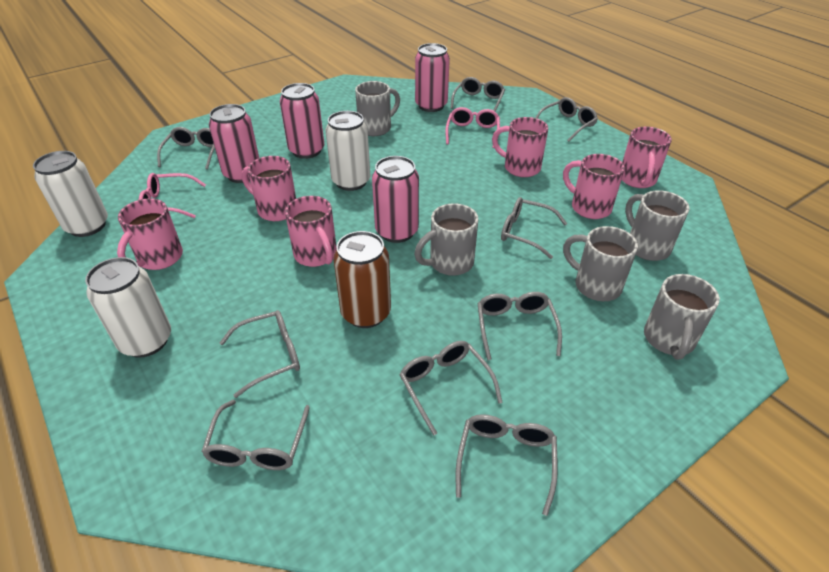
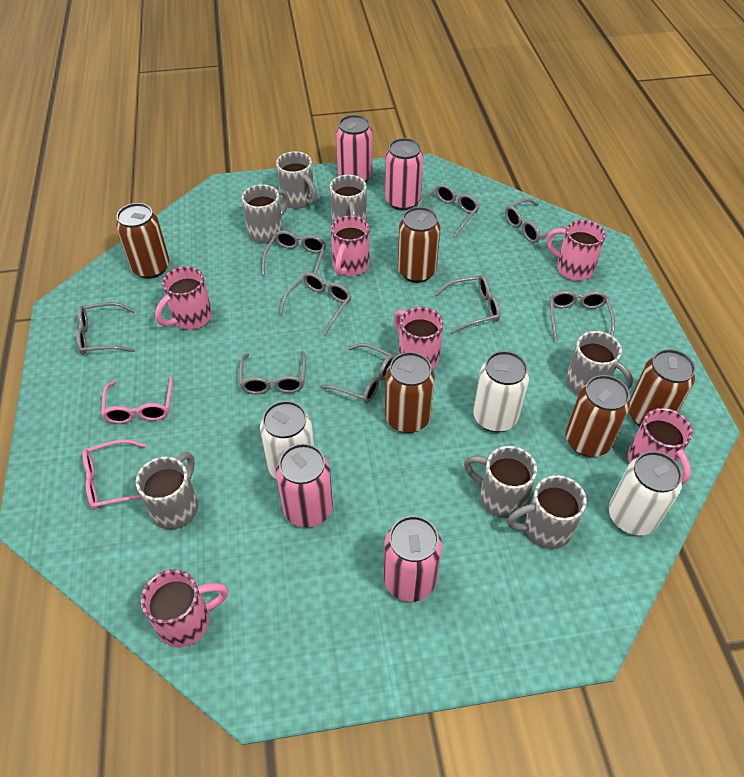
brown can: [333,231,391,328] = 1 -> [116,203,169,279] [385,352,435,433] [398,207,440,283] [566,375,630,457] [628,349,695,426] = 5
grey mug: [355,81,400,136] [414,203,478,276] [563,226,638,301] [625,190,689,261] [644,274,720,360] = 5 -> [136,452,198,530] [242,184,289,243] [276,151,318,209] [330,175,367,223] [464,446,537,518] [507,475,587,549] [566,331,633,395] = 7

